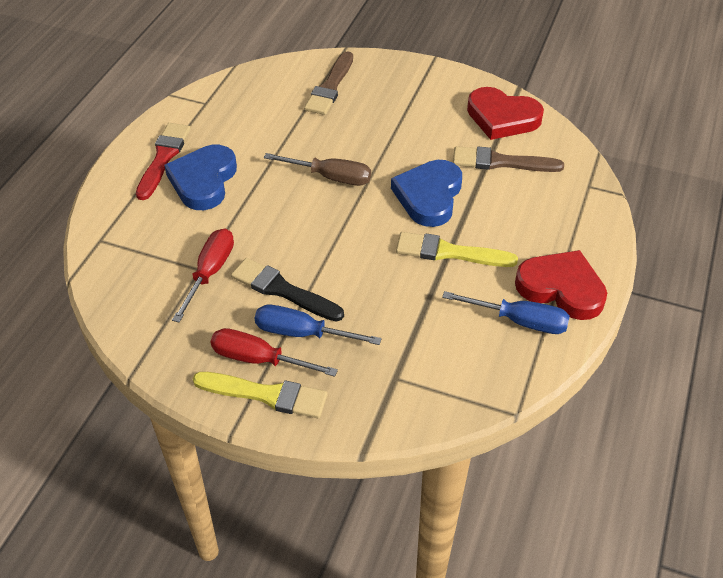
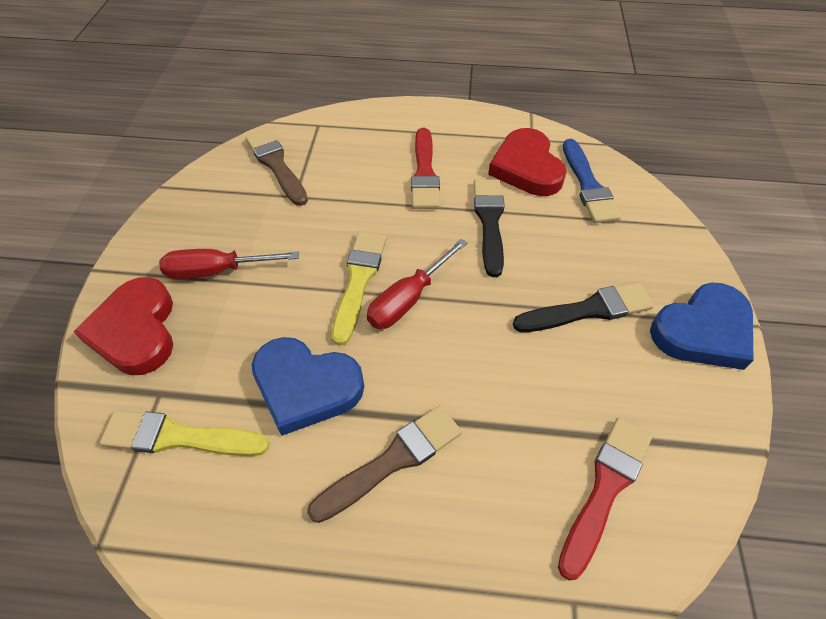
black brush: [231,258,344,322] = 1 -> [474,179,505,277] [513,282,654,332] = 2
blue brush: none = 0 -> [563,139,621,223] = 1
blue screwdriver: [255,305,382,345] [442,291,570,334] = 2 -> none = 0
brown screwdriver: [264,153,371,186] = 1 -> none = 0
red brush: [136,123,191,200] = 1 -> [411,128,440,209] [558,418,652,580] = 2

